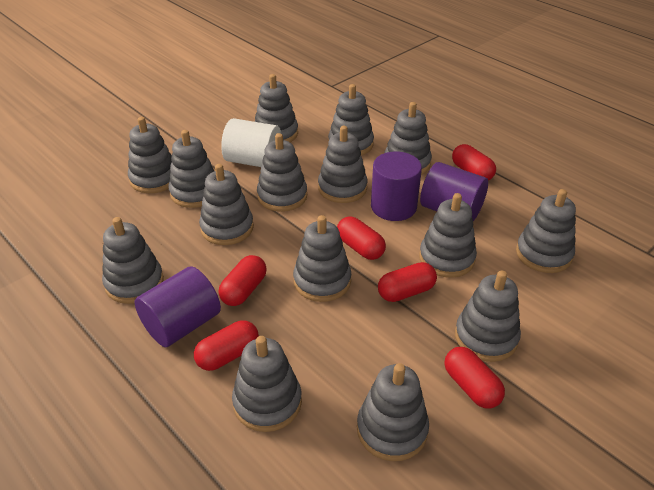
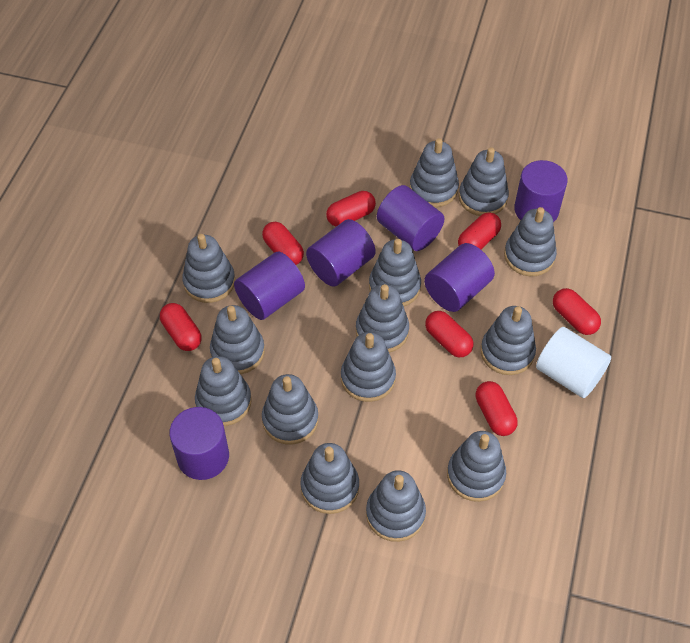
grey stacking toy: [102,217,164,304] [128,117,172,193] [168,130,214,208] [199,164,254,245] [232,336,302,432] [254,74,298,142] [257,133,307,212] [293,215,351,302] [318,126,367,203] [328,84,374,155] [357,363,429,461] [384,102,432,175] [419,193,477,278] [455,270,521,362] [516,189,576,273] = 15 -> [182,234,235,303] [195,356,251,426] [210,305,265,374] [262,374,318,444] [301,443,359,514] [341,332,396,402] [356,284,409,353] [366,470,426,542] [369,239,421,306] [410,138,459,207] [447,431,506,502] [459,147,509,216] [481,306,536,375] [504,207,557,276] = 14
purple cylinder: [135,266,221,347] [371,151,422,221] [420,162,488,221] = 3 -> [169,407,229,480] [234,252,305,320] [306,219,376,287] [377,185,444,251] [424,243,495,312] [514,160,568,222] = 6
red capsule: [194,320,259,371] [218,255,267,306] [337,217,386,260] [378,262,437,302] [445,347,505,408] [452,144,496,180] = 6 -> [160,303,202,351] [262,222,304,265] [326,191,376,227] [425,311,473,358] [458,212,501,249] [476,381,517,436] [553,288,601,335] = 7

